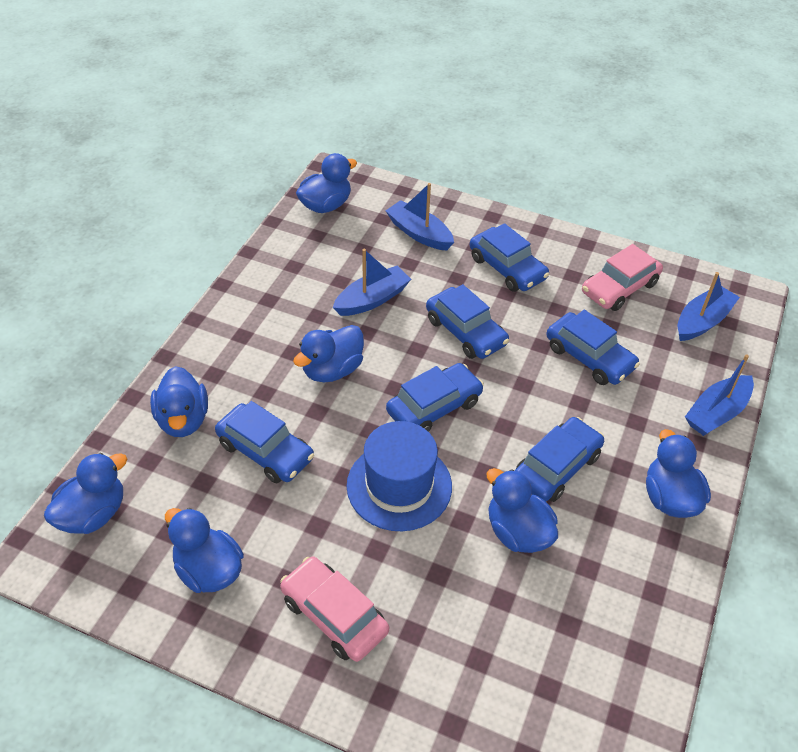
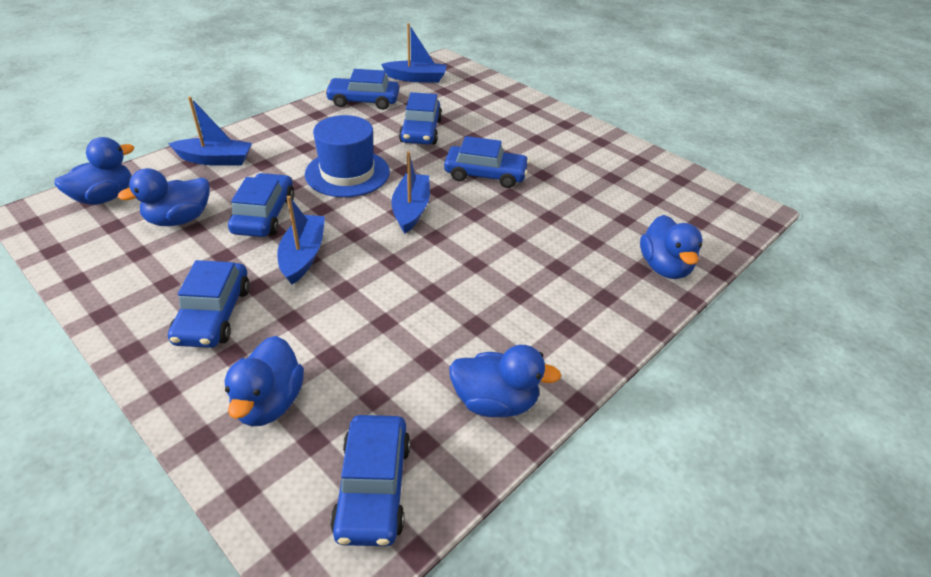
blue duck: [44,453,127,534] [150,366,208,437] [165,508,244,593] [293,325,364,382] [296,153,357,213] [487,468,558,553] [646,429,711,518] = 7 -> [54,137,134,205] [118,168,210,226] [224,336,304,426] [449,345,561,417] [640,215,703,279] = 5
pink car: [280,557,389,662] [582,244,663,311] = 2 -> none = 0

